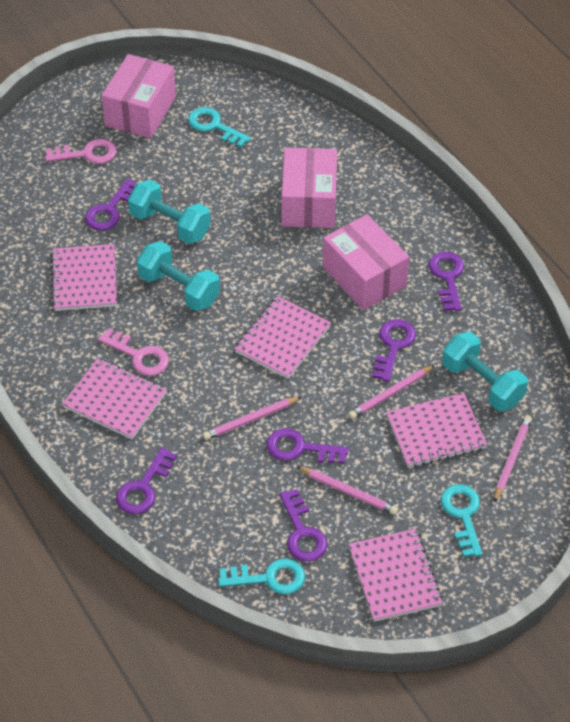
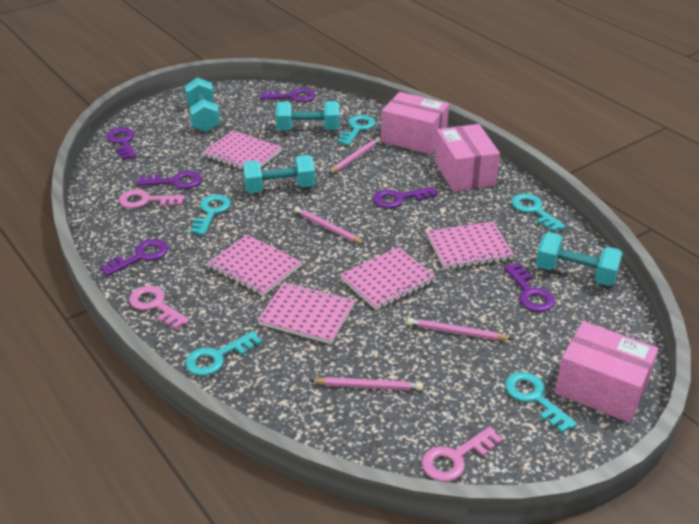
pink key: [45,139,117,164] [98,328,169,376] = 2 -> [119,189,185,208] [129,286,190,329] [421,426,503,482] = 3
turquoise dumbbell: [128,179,211,244] [137,241,220,311] [442,332,528,411] = 3 -> [185,77,220,132] [243,155,315,193] [276,101,339,130] [535,232,623,286] = 4
turquoise key: [188,107,251,148] [218,558,305,594] [441,484,482,557] = 3 -> [185,331,262,376] [190,195,231,235] [337,115,375,146] [505,372,577,433] [511,193,565,232] = 5

